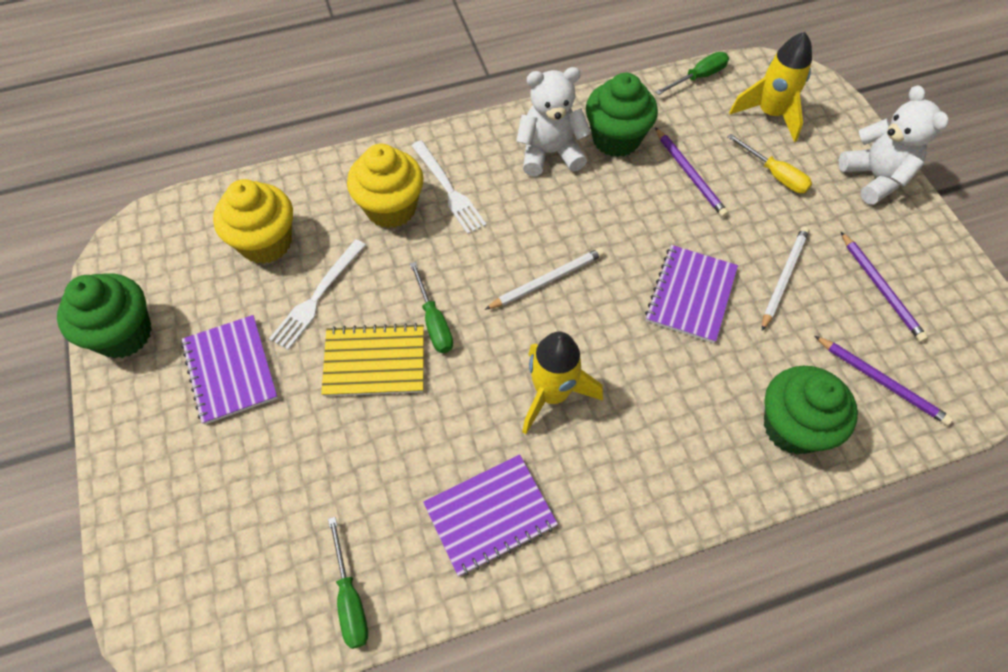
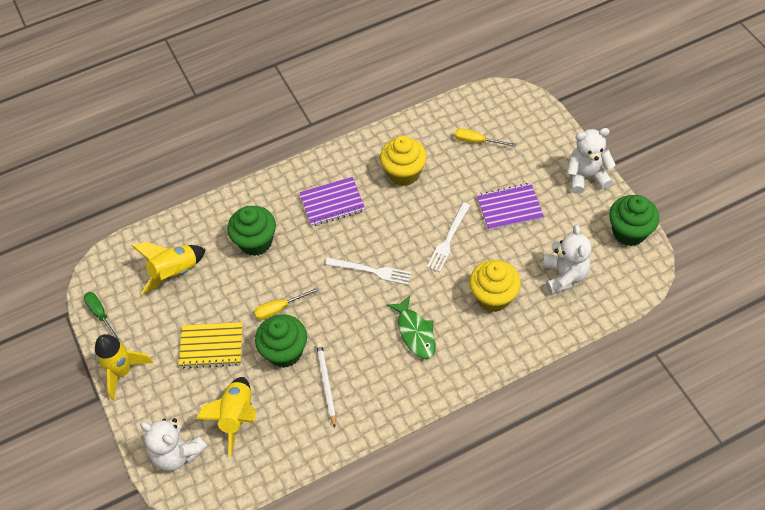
green fish: none = 0 -> [387,296,435,359] = 1
green screwdriver: [328,517,368,649] [410,262,453,353] [655,52,729,95] = 3 -> [84,292,121,341] = 1
purple notebook: [181,315,278,425] [423,454,558,576] [645,245,738,343] = 3 -> [299,177,365,226] [477,183,544,230] = 2
purple pencil: [655,127,728,217] [815,336,953,425] [841,232,928,342] = 3 -> none = 0
white pencil: [485,248,604,310] [762,226,809,331] = 2 -> [316,343,336,428] = 1
white teddy bear: [516,67,591,176] [839,85,948,205] = 2 -> [140,418,207,471] [542,225,592,295] [567,128,616,194] = 3
yellow rocket: [522,332,603,434] [729,32,812,142] = 2 -> [95,334,153,400] [132,242,206,294] [196,377,256,456] = 3
yellow screwdriver: [728,134,812,193] = 1 -> [254,287,319,320] [455,128,516,147] = 2

